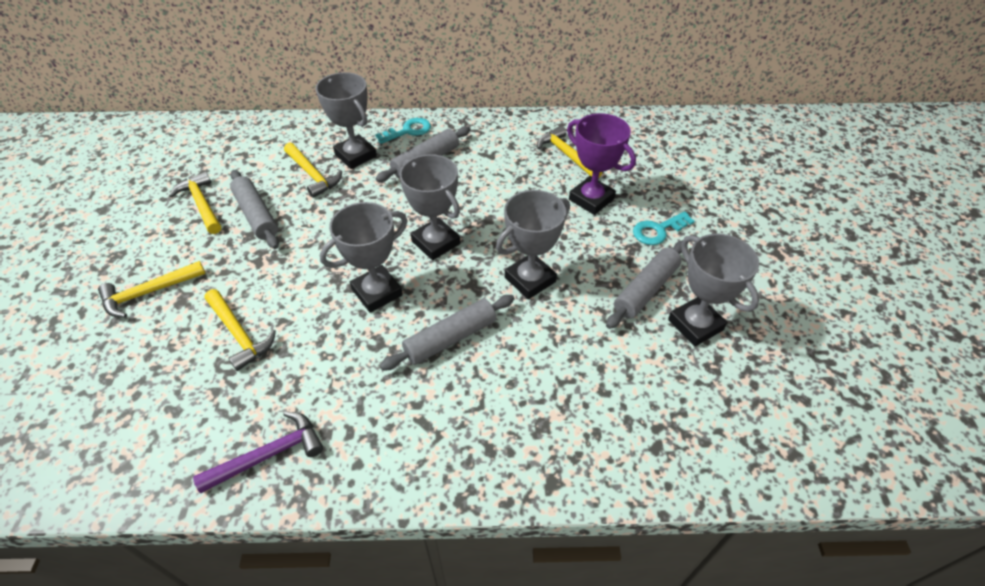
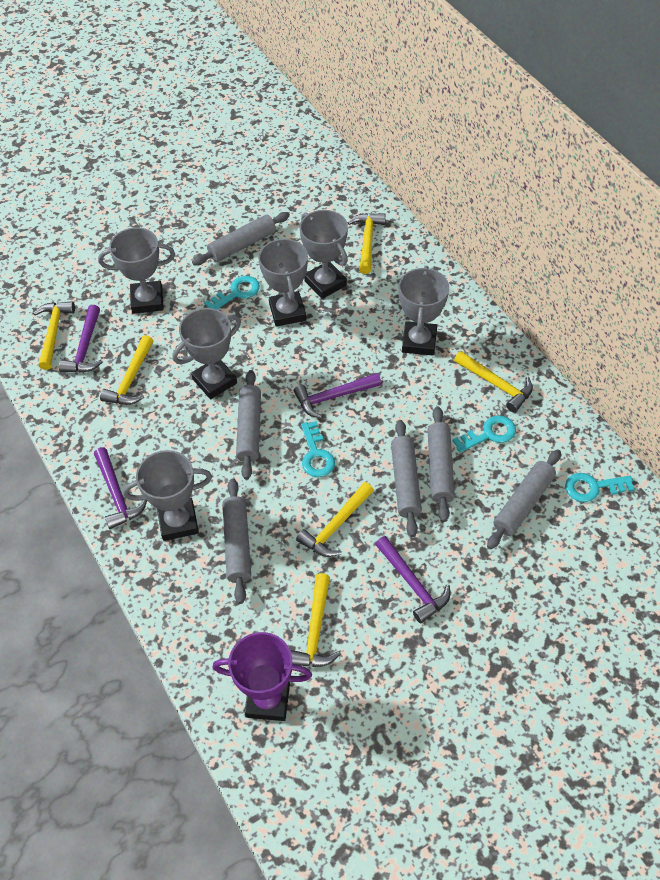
grey rolling pin: [230,170,279,249] [376,126,471,182] [380,295,515,371] [606,240,683,329] = 4 -> [192,212,290,265] [222,479,251,604] [236,370,261,480] [391,420,422,537] [427,406,455,522] [487,449,561,549] = 6
grey trophy: [316,72,377,169] [320,202,408,313] [399,154,460,260] [496,190,570,299] [668,234,759,346] = 5 -> [98,227,175,314] [123,450,212,541] [173,308,241,399] [258,237,308,327] [299,210,348,299] [399,266,449,356] = 6
purple hammer: [193,412,323,493] = 1 -> [59,305,102,373] [94,447,147,529] [294,373,381,419] [375,536,450,623] = 4
turquoise key: [375,118,431,144] [633,211,695,245] = 2 -> [204,276,260,309] [301,421,335,477] [453,415,516,453] [565,473,635,502] = 4
yellow hammer: [98,261,206,318] [169,171,221,234] [204,289,276,371] [284,142,342,198] [537,126,602,178] = 5 -> [33,301,75,370] [100,335,153,405] [291,573,340,667] [296,482,374,557] [348,213,385,274] [454,351,533,412] = 6

